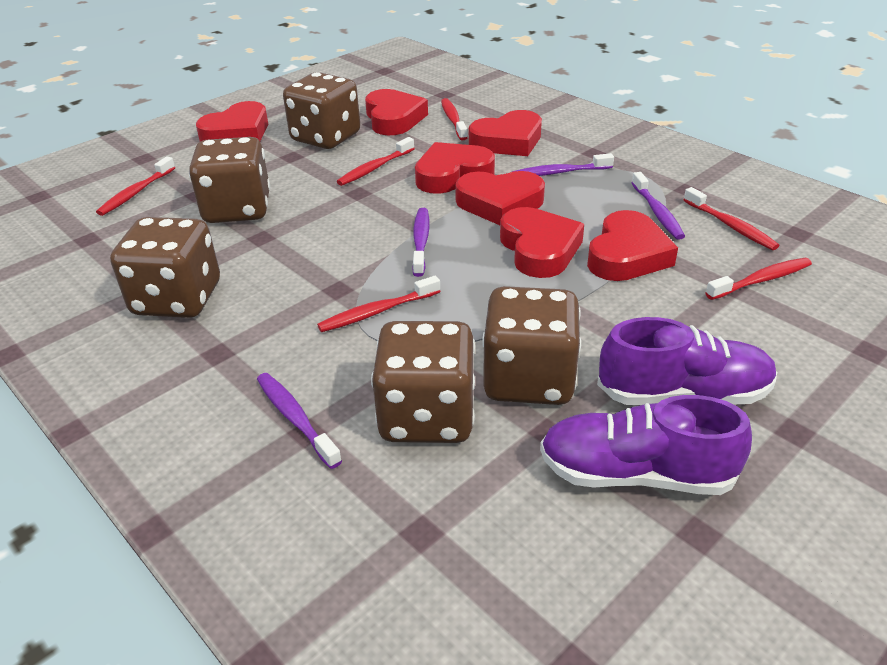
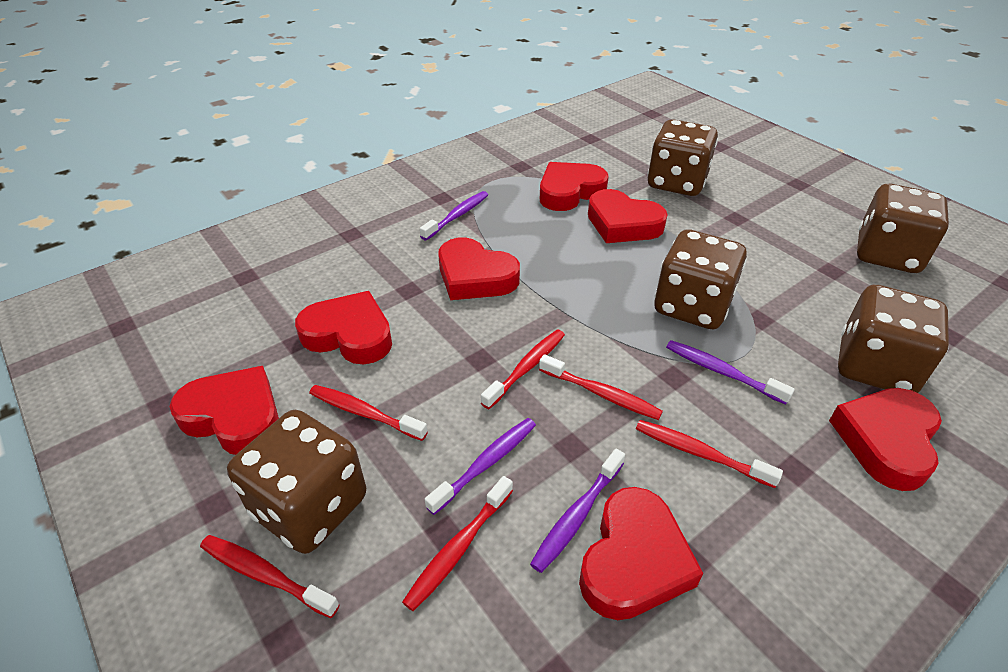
purple shoe: [540,395,752,495] [597,317,777,405] = 2 -> none = 0

